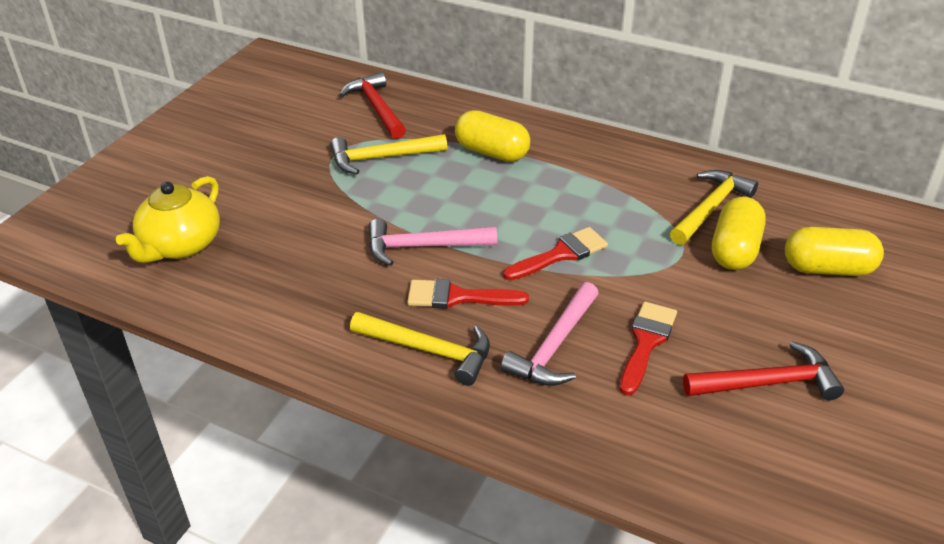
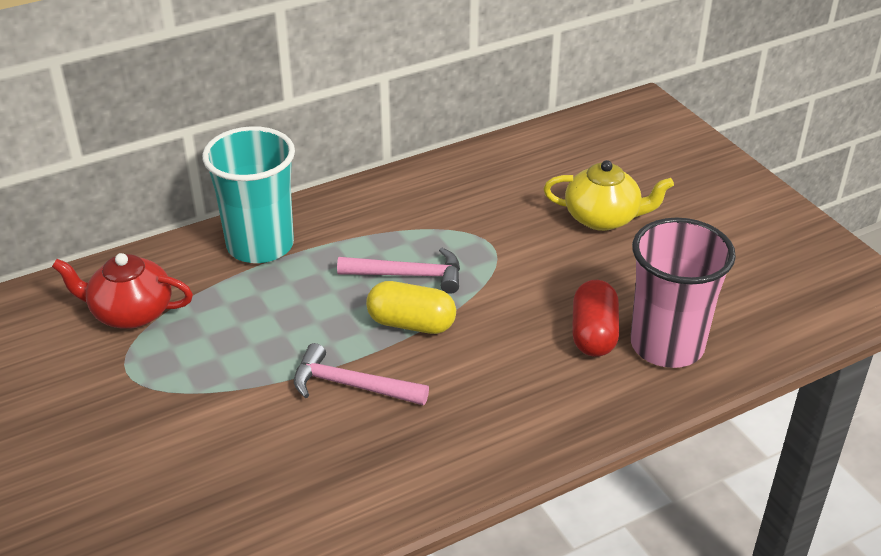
pink cup: none = 0 -> [631,218,736,368] = 1
red brush: [407,279,529,308] [503,227,608,280] [620,302,677,395] = 3 -> none = 0
red capsule: none = 0 -> [572,280,619,357] = 1
red hammer: [339,72,406,139] [683,341,844,400] = 2 -> none = 0
red teapot: none = 0 -> [52,253,193,329] = 1
turquoise cup: none = 0 -> [202,126,295,263] = 1
yellow capsule: [455,110,530,162] [712,197,766,270] [785,227,884,276] = 3 -> [366,281,456,334] = 1
yellow hammer: [330,134,447,174] [350,312,490,386] [670,170,758,245] = 3 -> none = 0

